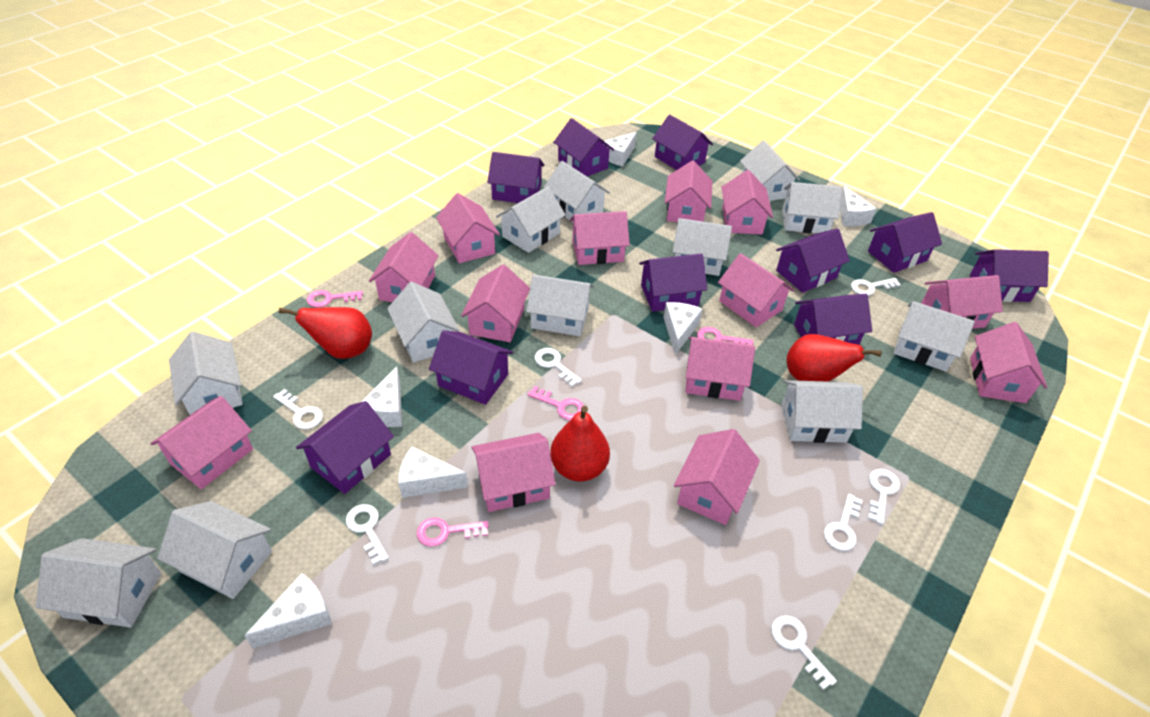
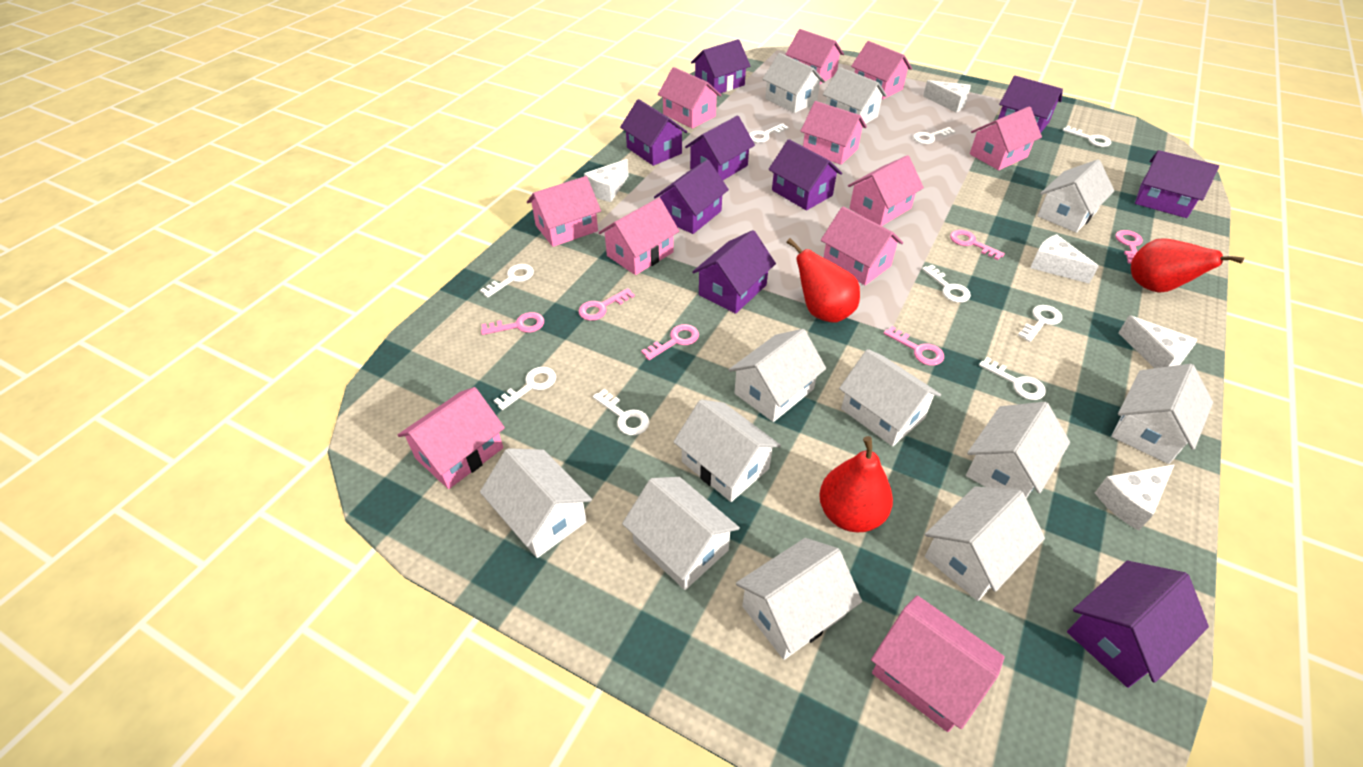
pink house: [151,396,253,489] [369,232,439,302] [436,193,500,263] [461,264,530,342] [472,433,556,512] [570,211,630,265] [665,160,712,222] [674,429,760,525] [686,337,755,401] [718,253,794,327] [722,170,773,235] [921,275,1003,329] [970,322,1047,403] = 13 -> [398,387,505,489] [527,176,601,247] [599,198,679,275] [658,67,721,129] [785,29,844,84] [801,101,867,165] [821,207,903,285] [848,155,924,226] [851,41,912,99] [871,595,1005,732] [970,106,1042,170] = 11
pink key: [307,290,363,308] [417,517,489,547] [528,386,584,420] [697,327,753,345] = 4 -> [481,312,544,335] [578,288,635,321] [641,324,699,360] [883,326,944,366] [950,230,1005,260] [1115,230,1143,264] = 6
purple house: [296,401,394,494] [429,330,513,405] [487,152,545,203] [554,118,614,176] [639,254,707,312] [652,115,713,170] [776,228,850,293] [794,294,872,345] [868,212,942,273] [970,249,1049,302] = 10 -> [620,99,687,166] [654,159,729,234] [685,116,755,180] [691,39,750,93] [692,230,776,314] [768,139,842,210] [998,76,1063,133] [1067,561,1209,688] [1135,150,1219,218] = 9
white cheese: [244,573,332,648] [361,366,402,427] [398,447,468,498] [605,132,637,167] [664,302,702,355] [840,186,877,226] = 6 -> [584,159,629,202] [923,80,971,113] [1031,234,1099,284] [1095,464,1175,531] [1118,315,1197,368] = 5
white key: [273,389,323,429] [346,504,389,565] [535,348,582,387] [771,615,837,690] [824,494,863,551] [851,278,901,295] [868,469,900,524] = 7 -> [480,264,534,298] [494,367,556,410] [593,389,650,435] [749,123,789,143] [913,127,956,144] [922,264,971,303] [979,357,1046,400] [1018,305,1062,342] [1063,126,1111,147] = 9

